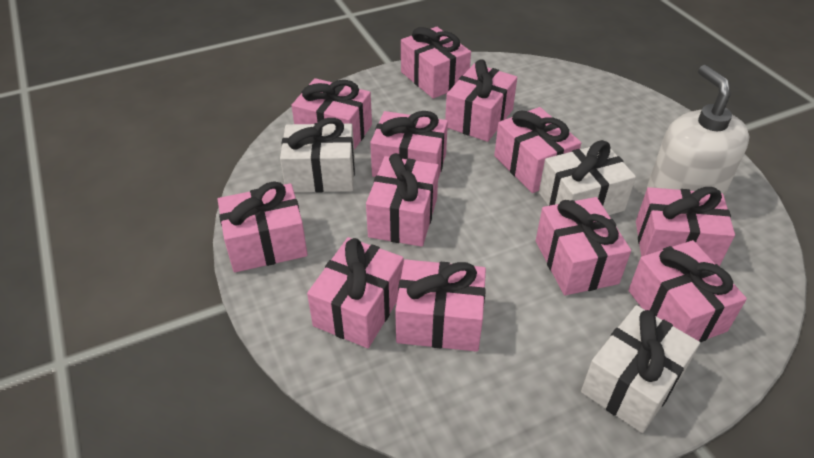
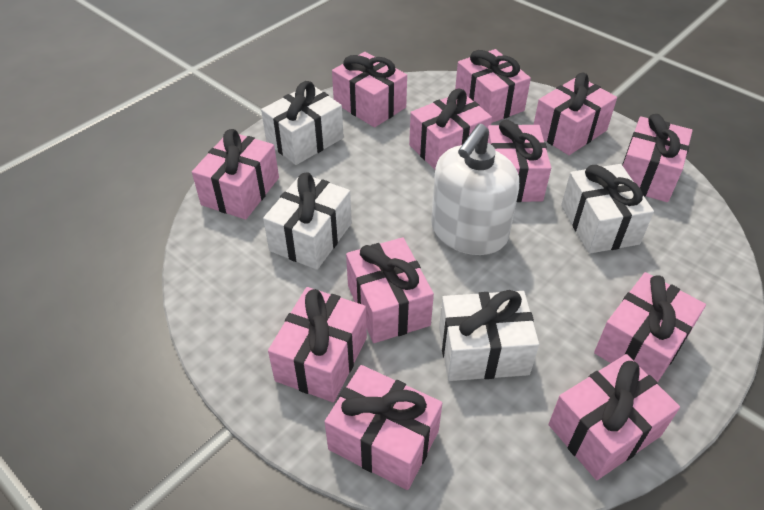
white gift: [280,118,355,193] [539,140,636,215] [581,305,700,433] = 3 -> [261,81,344,165] [263,172,352,270] [439,290,539,381] [561,164,654,254] = 4

